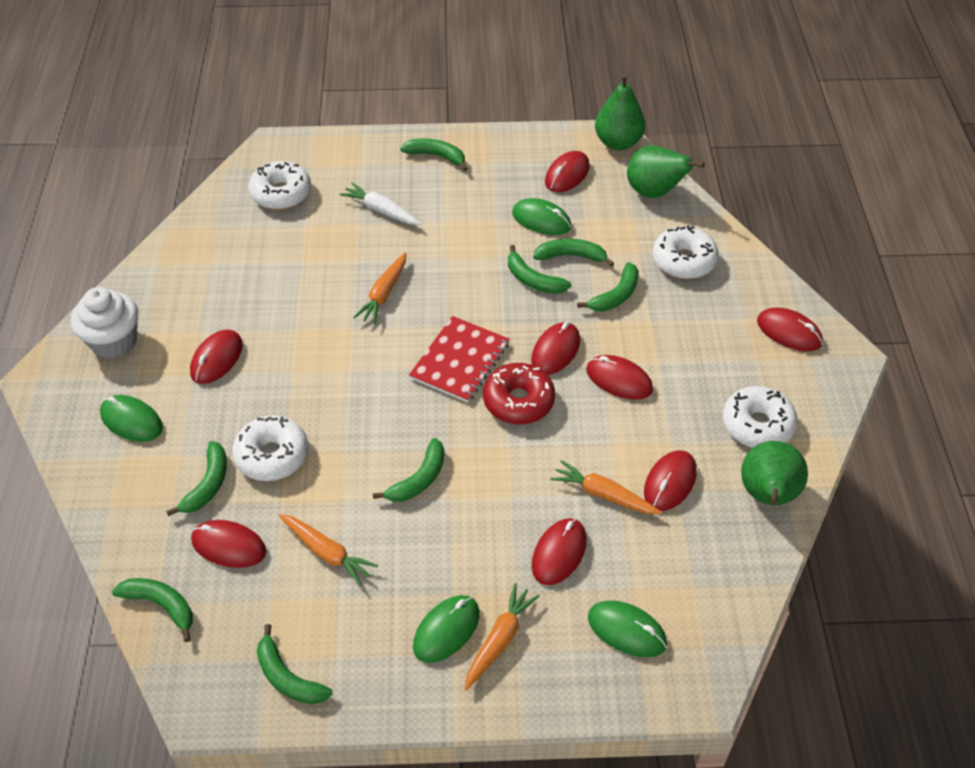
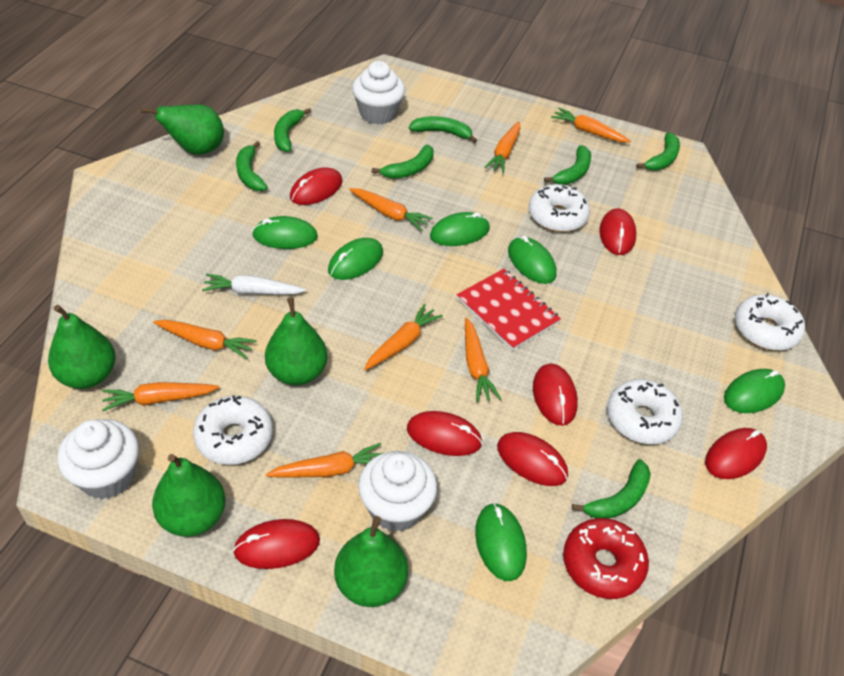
green banana: [112,578,193,642] [166,441,227,516] [257,624,332,704] [373,438,444,502] [400,138,468,171] [508,245,571,294] [533,239,614,267] [577,262,639,311] = 8 -> [236,141,268,191] [274,108,312,152] [372,145,434,179] [409,116,477,143] [544,145,591,185] [572,459,651,519] [636,133,680,171] = 7
green mouse: [100,395,163,442] [413,595,480,663] [512,198,572,235] [588,600,667,658] = 4 -> [252,216,318,249] [328,238,383,280] [430,212,490,246] [475,503,527,581] [508,236,556,284] [724,369,785,413] = 6
green pear: [595,74,645,150] [627,145,705,198] [741,441,808,505] = 3 -> [48,305,116,389] [141,105,224,155] [152,454,226,537] [265,297,327,385] [334,516,408,607] = 5
orange carrot: [279,514,378,586] [353,252,406,324] [465,583,540,691] [551,460,662,514] = 4 -> [102,382,219,411] [153,320,257,359] [266,443,383,478] [349,188,433,231] [364,304,443,370] [465,318,501,402] [484,121,521,173] [551,108,631,142] = 8
red mouse: [190,329,243,384] [191,520,267,568] [531,322,580,375] [532,518,587,585] [545,151,590,192] [586,355,653,400] [644,450,697,511] [757,308,823,351] = 8 -> [233,519,320,569] [290,167,343,205] [407,411,482,456] [497,432,568,486] [533,363,578,426] [599,208,636,255] [705,428,767,479] = 7
white cupcake: [71,287,138,359] = 1 -> [57,419,139,499] [352,61,405,125] [358,451,437,532] = 3

